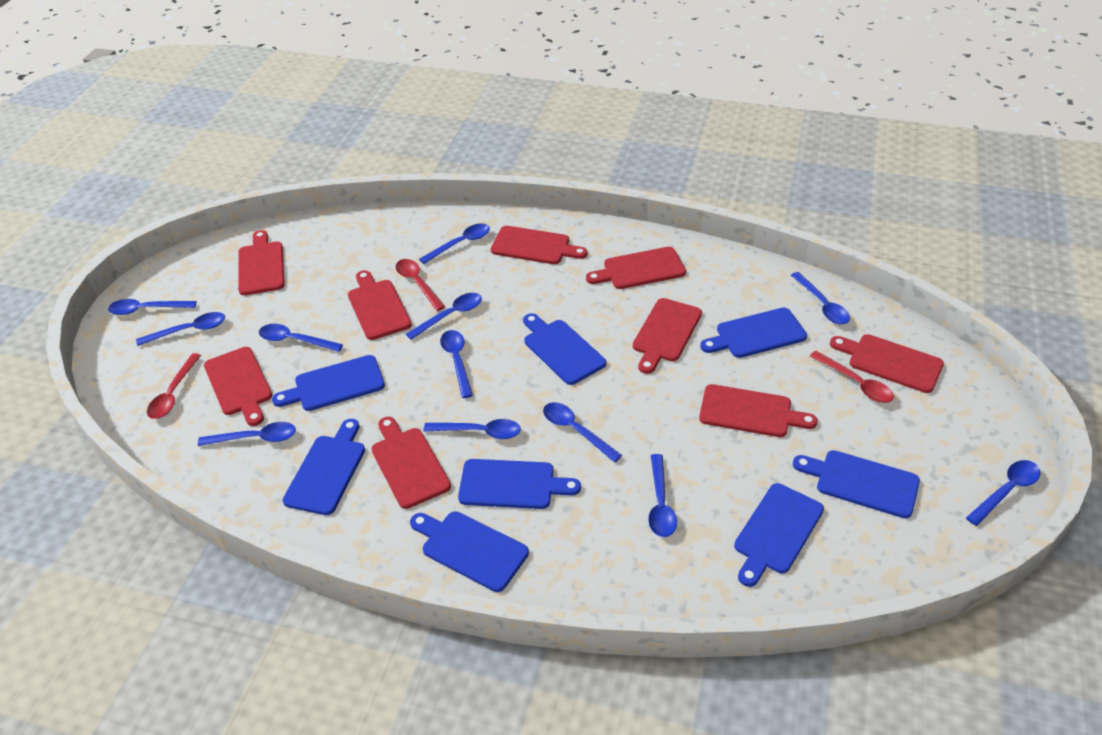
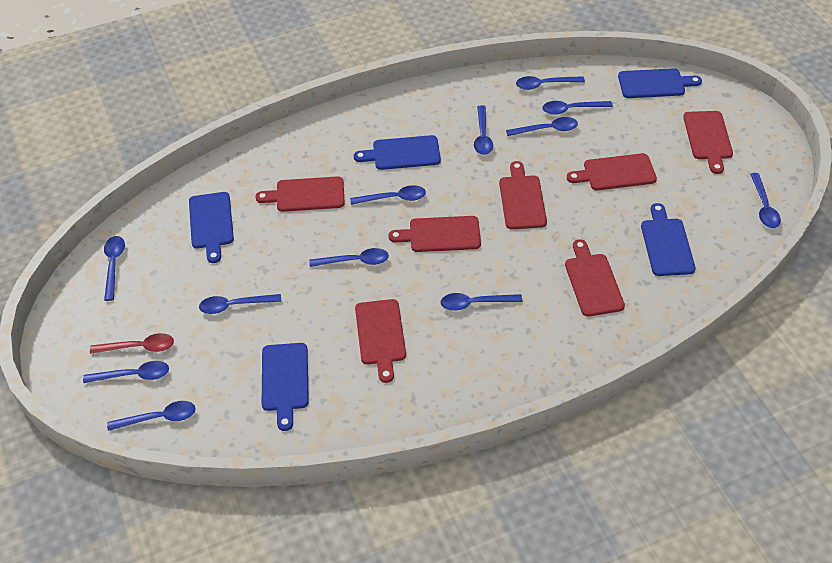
blue cutting board: [272,355,385,411] [283,419,365,515] [410,511,529,592] [458,459,581,509] [523,313,606,385] [700,308,807,358] [734,483,824,587] [793,450,920,518] = 8 -> [189,192,234,263] [262,343,309,431] [354,135,441,170] [618,68,702,98] [641,203,696,276] = 5
red cutting board: [204,347,272,426] [238,230,285,295] [348,270,412,340] [371,417,451,509] [491,226,588,264] [586,247,686,289] [633,298,702,374] [699,384,818,437] [830,334,944,393] = 9 -> [255,176,345,212] [355,299,406,383] [388,216,481,252] [499,161,547,229] [565,239,625,317] [567,153,657,190] [683,111,733,174] = 7
red spoon: [147,353,201,419] [396,259,445,311] [810,351,894,403] = 3 -> [90,333,174,354] = 1

